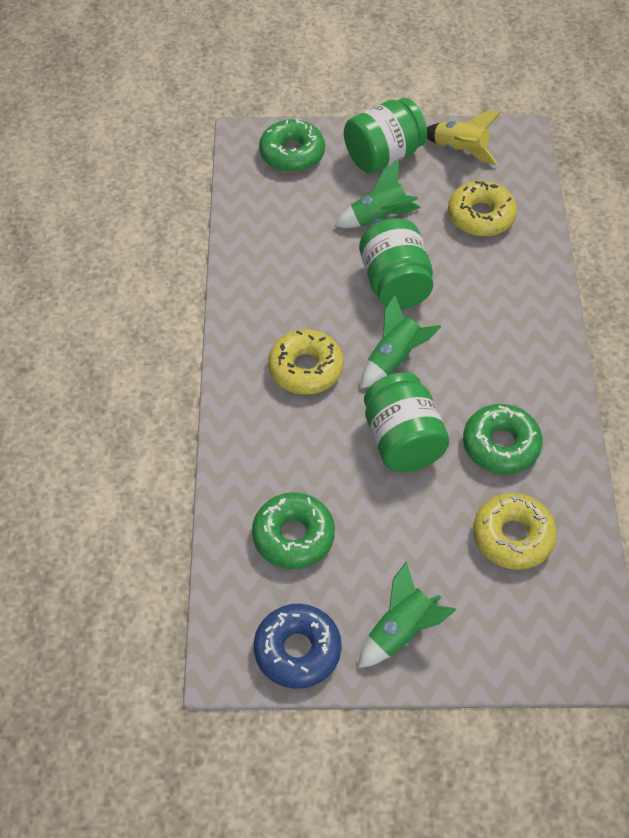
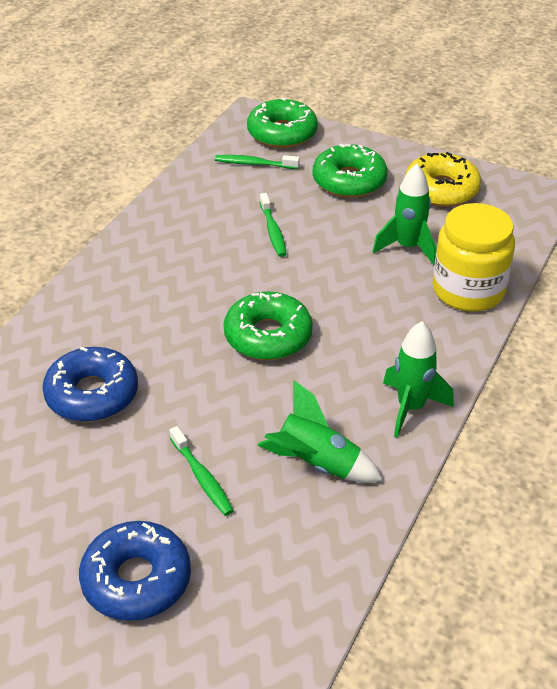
blue donut: [254,604,342,689] = 1 -> [42,347,138,422] [79,521,191,621] = 2
green jar: [344,98,427,173] [359,218,433,309] [364,372,449,472] = 3 -> none = 0
green toothbrush: none = 0 -> [169,426,234,516] [215,155,300,169] [260,193,286,257] = 3
yellow donut: [268,329,344,395] [448,181,517,237] [473,493,557,570] = 3 -> [405,152,481,207] = 1
yellow jar: none = 0 -> [432,203,515,312] = 1
yellow rocket: [427,111,502,165] = 1 -> none = 0

